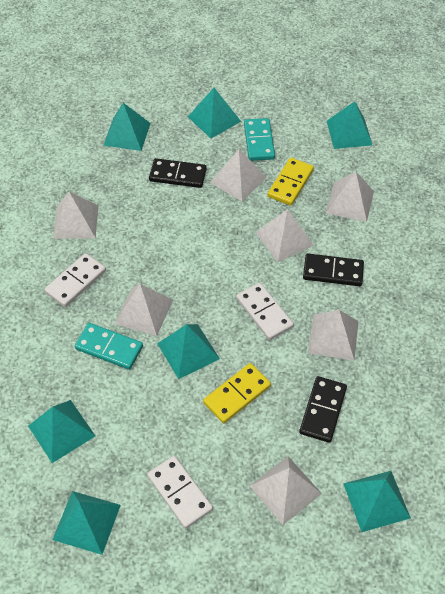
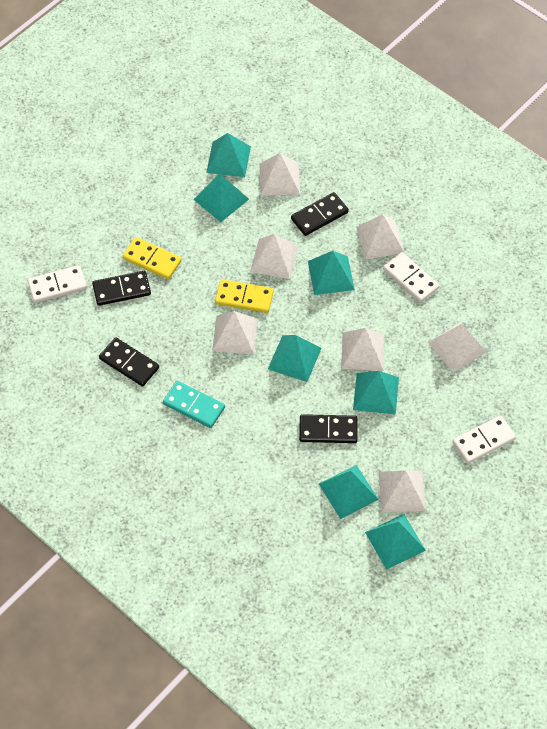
black domino: [149,158,207,188] [299,376,347,443] [303,254,364,286] = 3 -> [92,271,151,306] [99,337,159,386] [291,192,349,236] [299,414,358,443] = 4
turquoise domino: [75,323,143,370] [244,118,275,161] = 2 -> [163,381,225,428] = 1

